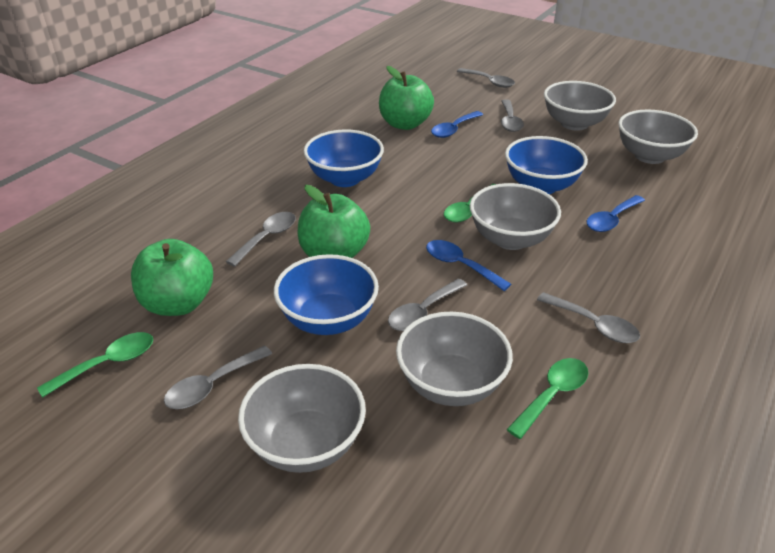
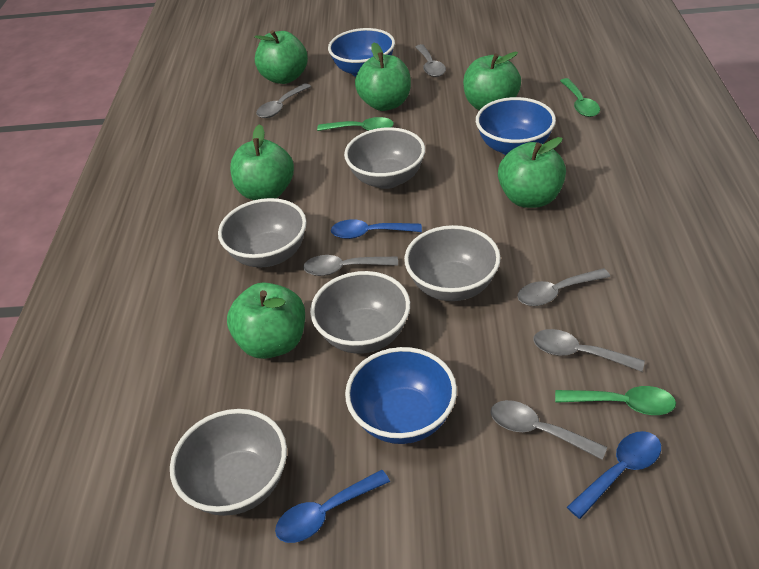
green apple: [131,239,213,316] [297,185,370,258] [379,66,434,130] = 3 -> [227,282,305,359] [230,124,294,200] [254,30,308,84] [355,43,411,111] [463,52,521,110] [498,137,566,208] = 6

